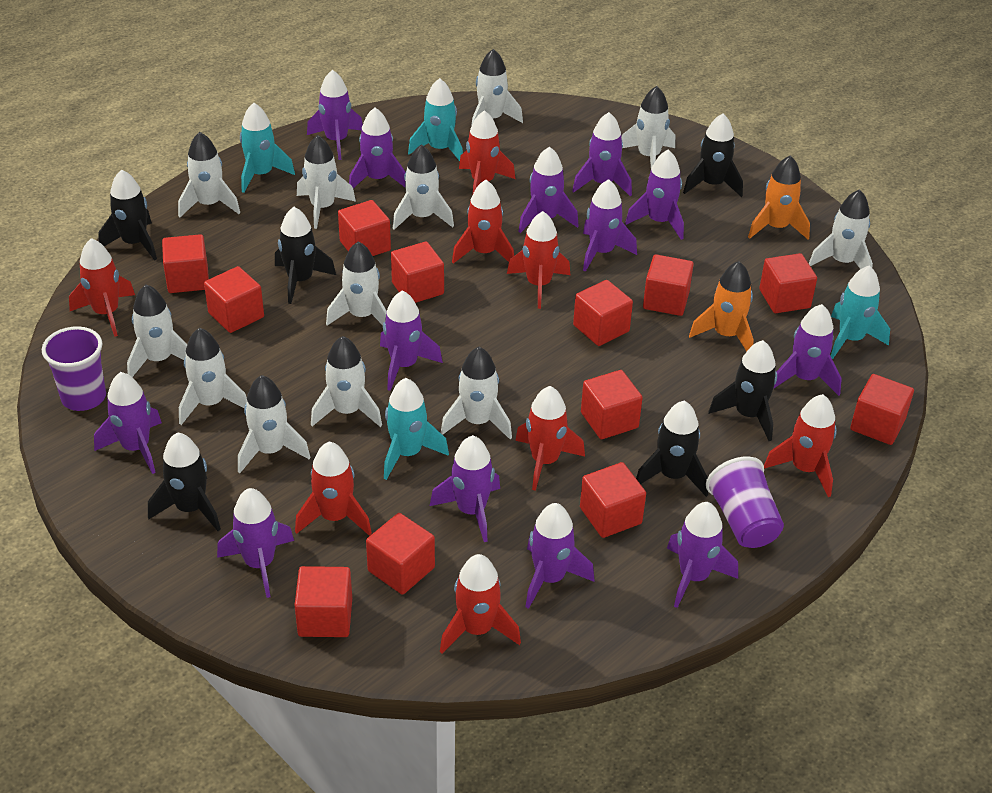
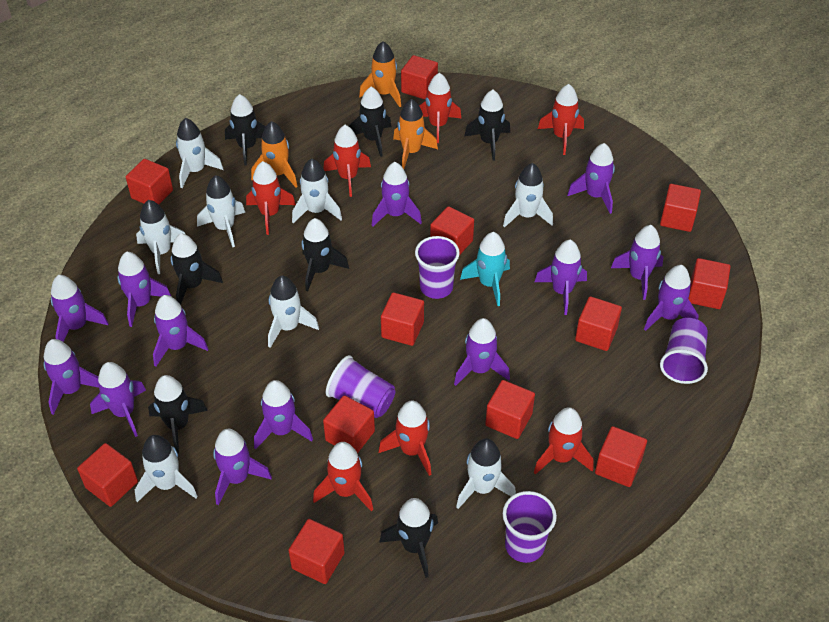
black rocket: [98,169,157,261] [148,432,221,531] [275,207,336,304] [636,401,708,497] [683,113,743,197] [708,340,777,441] = 6 -> [148,375,208,454] [171,233,223,305] [225,94,266,166] [301,218,349,291] [349,87,391,157] [379,498,438,578] [464,90,510,161] = 7
orange rocket: [689,261,754,351] [748,155,810,240] = 2 -> [251,121,298,188] [359,41,401,107] [393,99,438,169] = 3
purple cup: [42,326,106,411] [706,456,784,548] = 2 -> [326,355,395,418] [415,236,460,299] [503,491,557,563] [660,318,708,384] = 4
red rocket: [69,238,135,337] [295,441,372,536] [440,554,521,654] [452,180,514,264] [459,110,515,193] [507,211,570,309] [515,386,585,491] [764,394,837,497] = 8 -> [246,161,296,235] [313,442,373,512] [323,125,371,197] [379,400,431,476] [419,73,462,143] [534,407,594,475] [538,84,584,155] = 7
turquoise rocket: [240,103,295,193] [384,378,449,480] [408,78,463,161] [831,265,890,359] = 4 -> [460,232,510,306] = 1
white rocket: [127,284,187,377] [178,132,240,218] [179,328,247,425] [238,375,310,473] [297,135,356,229] [311,336,382,427] [326,241,387,326] [393,144,454,230] [441,347,512,439] [471,49,523,127] [621,86,675,168] [809,189,873,269] = 12 -> [135,435,198,502] [136,200,185,274] [176,118,224,188] [197,175,245,247] [268,276,319,348] [292,158,342,223] [456,439,516,509] [503,163,553,228] = 8

